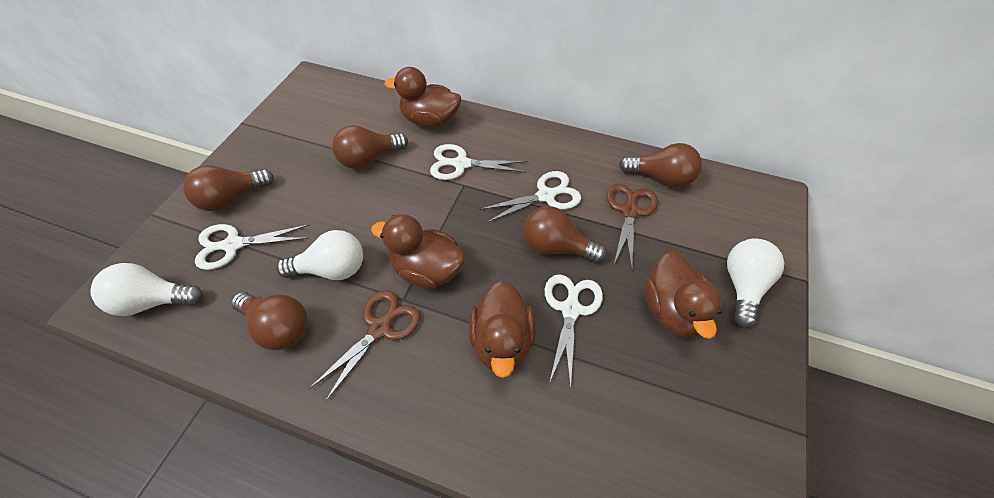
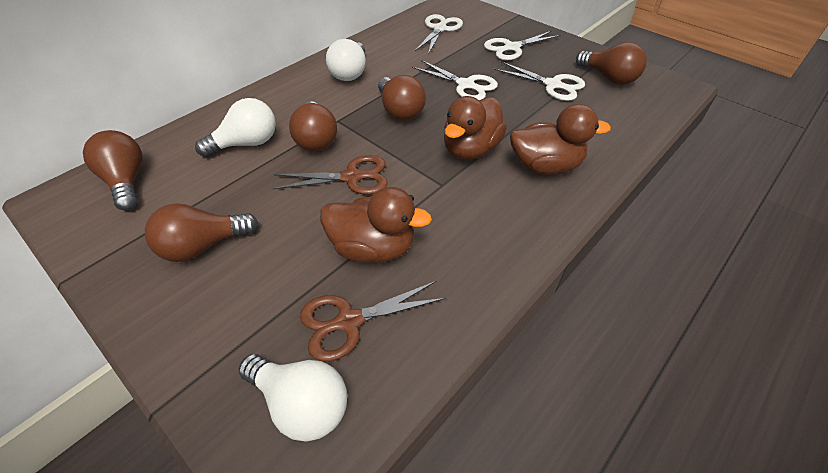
brown duck: [371,214,465,289] [384,67,461,128] [468,281,536,378] [644,251,722,339] = 4 -> [320,187,432,263] [444,96,507,160] [510,104,611,175] = 3

